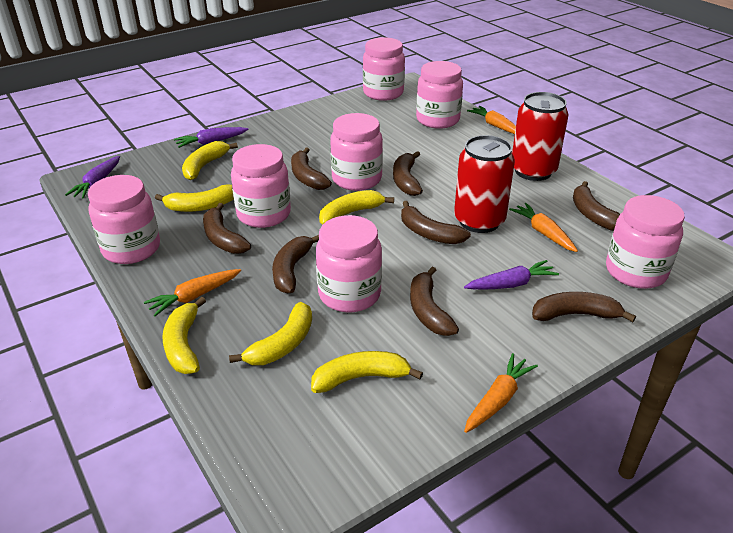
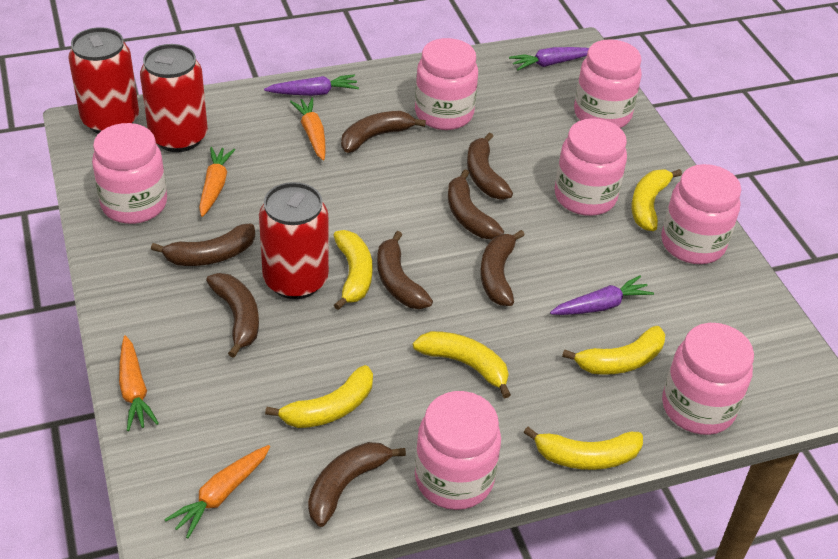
red can: [454,135,515,233] [512,92,568,181] = 2 -> [68,27,139,134] [140,44,208,152] [259,182,329,299] = 3

